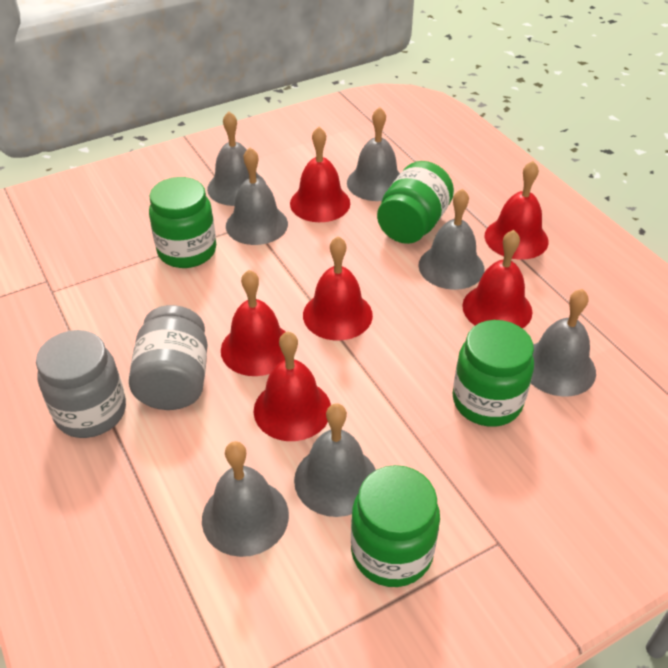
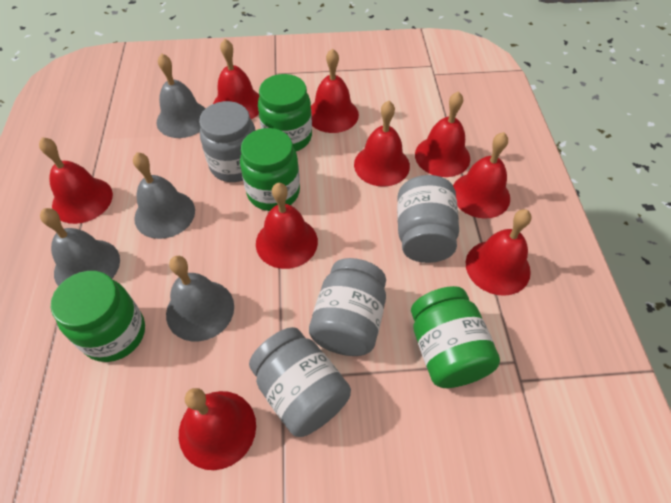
grey bell: [202,441,289,557] [207,112,266,206] [226,147,288,245] [294,403,376,517] [347,107,400,201] [418,189,484,290] [531,289,596,397] = 7 -> [40,208,120,286] [133,152,195,239] [157,53,206,138] [166,256,234,341] = 4
grey jar: [36,330,126,438] [129,305,207,410] = 2 -> [199,101,256,182] [249,327,351,437] [309,258,386,356] [397,175,459,263] = 4
red bell: [221,270,286,376] [254,331,331,441] [290,127,350,222] [303,236,373,340] [462,230,532,329] [485,161,549,260] = 6 -> [39,137,113,224] [179,388,256,470] [213,39,259,119] [256,183,318,269] [311,48,359,133] [354,101,410,187] [415,91,470,177] [453,132,510,219] [466,209,531,296] = 9

